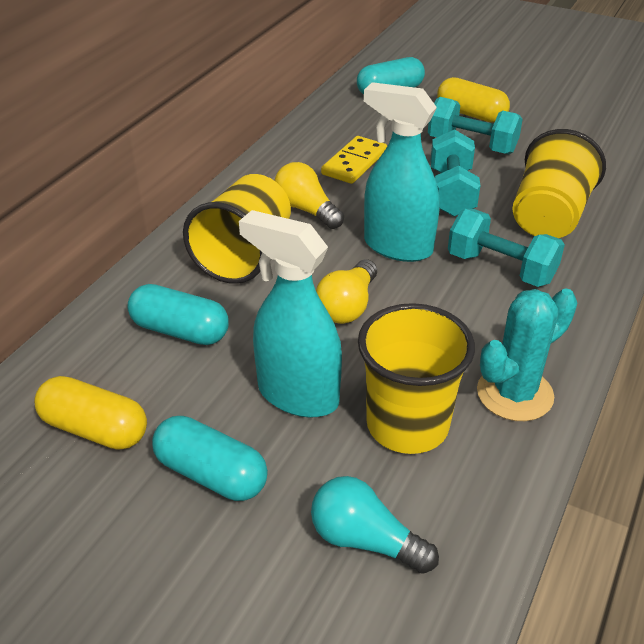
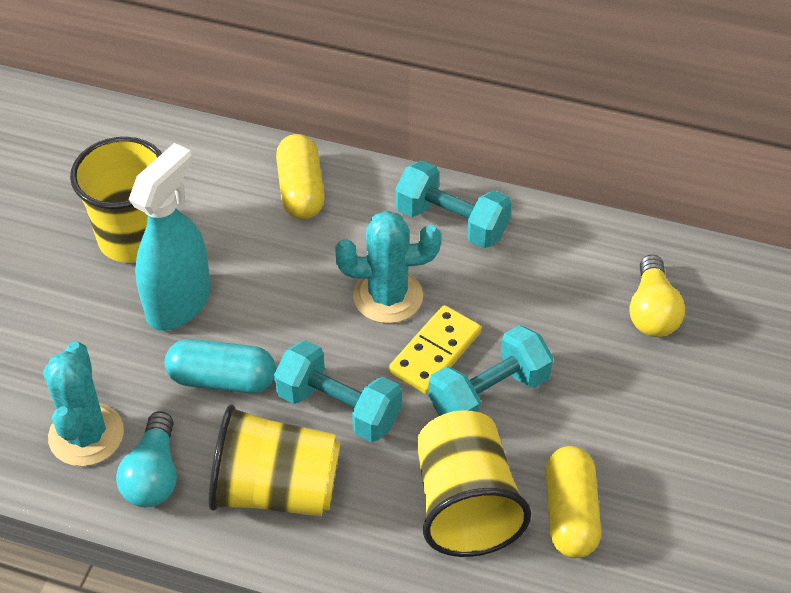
turquoise cactus: [477,289,577,421] = 1 -> [43,341,124,466] [335,211,441,323] = 2
turquoise capsule: [127,284,229,345] [152,416,268,501] [357,57,425,95] = 3 -> [165,339,276,393] = 1
turquoise spray bottle: [239,210,342,417] [364,82,439,262] = 2 -> [128,143,211,331] = 1
yellow light bulb: [274,162,344,229] [316,259,377,324] = 2 -> [629,254,685,337] = 1

